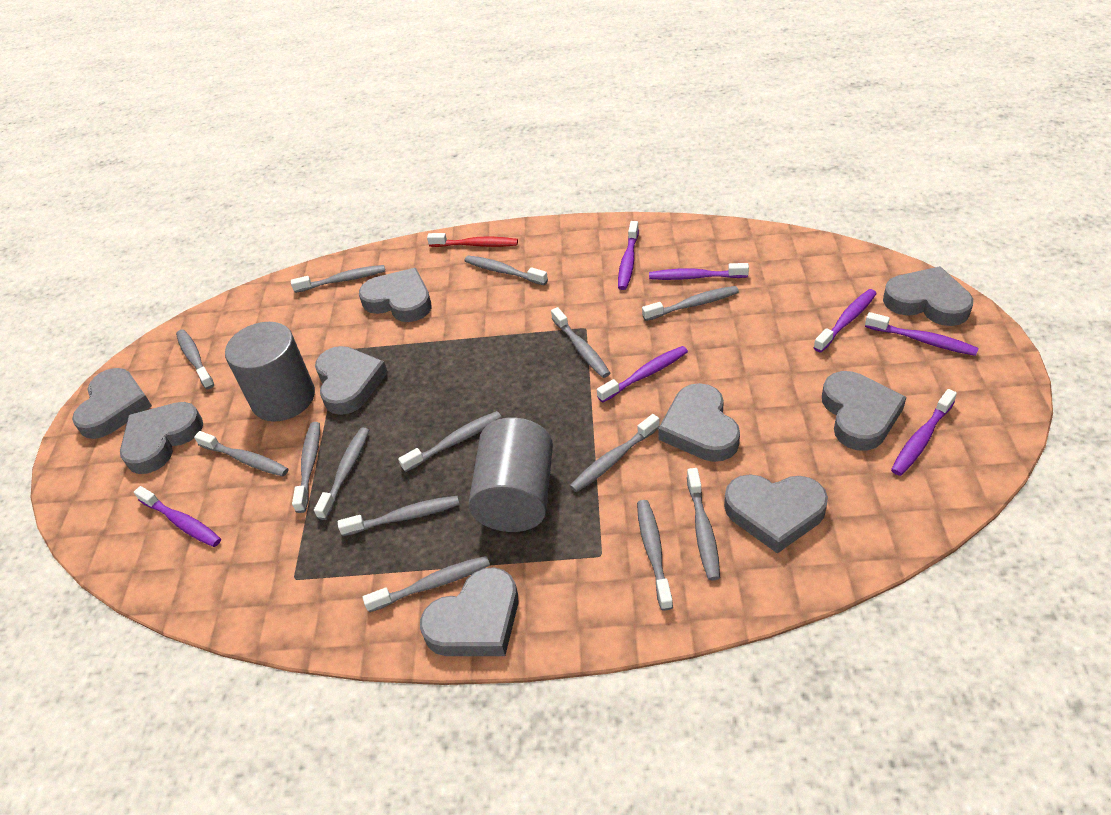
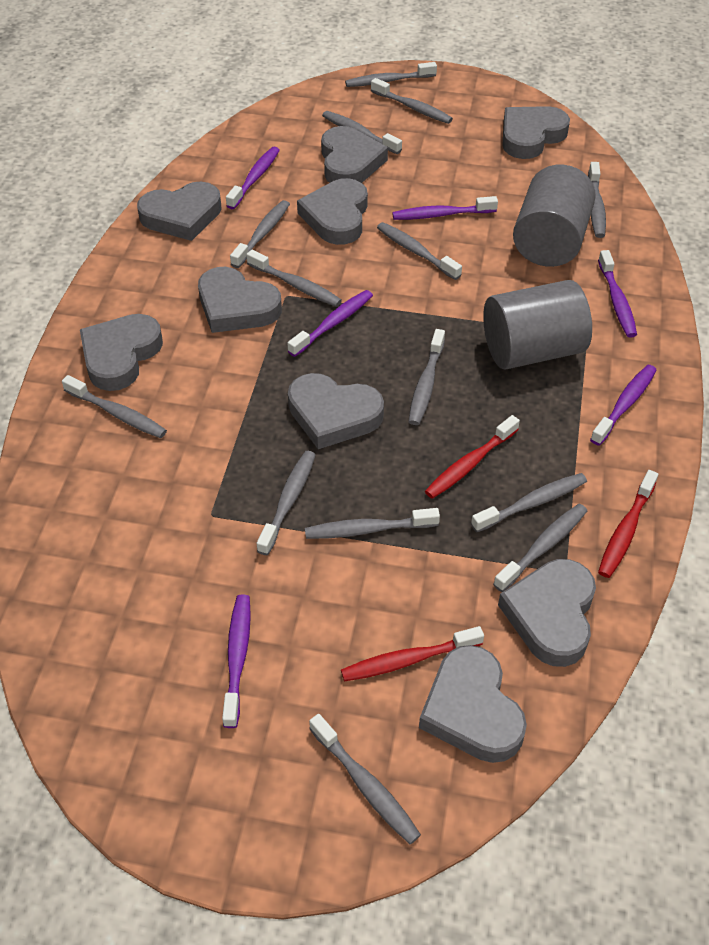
purple toothbrush: [134,486,221,547] [597,346,688,403] [618,221,639,290] [649,263,749,280] [813,289,877,352] [865,312,979,356] [891,389,957,476] = 7 -> [222,595,251,728] [226,147,280,209] [288,290,373,357] [392,196,498,220] [590,365,656,446] [598,250,637,338] = 6
red toothbrush: [427,233,518,247] = 1 -> [341,626,484,681] [425,415,520,499] [598,470,658,578] = 3

